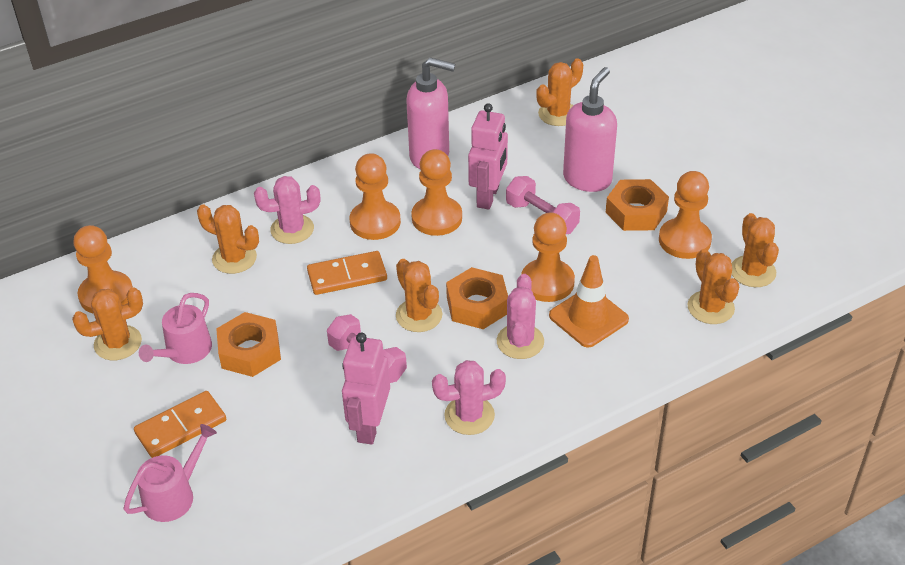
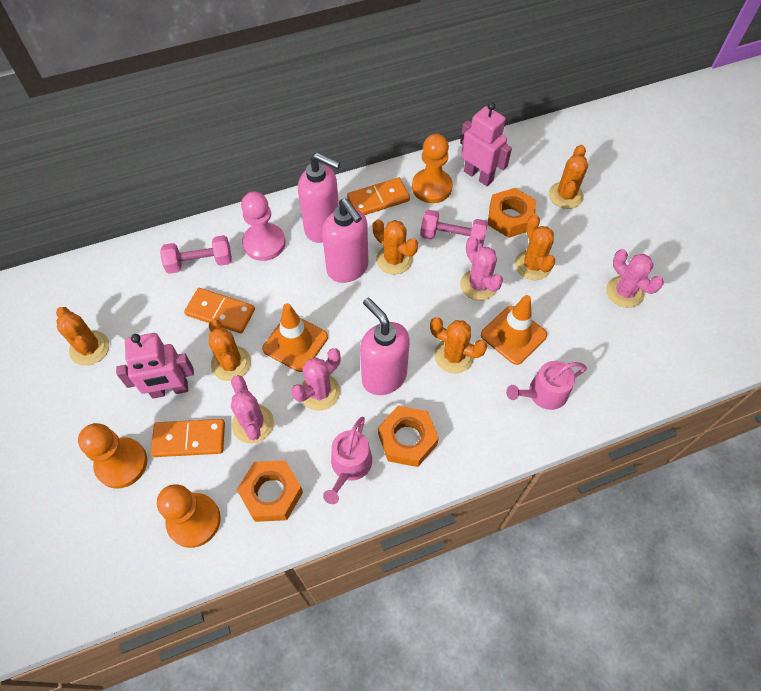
orange domino: [134,391,226,458] [307,251,387,295] = 2 -> [151,419,225,457] [184,288,255,333] [347,178,410,215] = 3
orange pawn: [73,225,133,314] [350,153,401,240] [411,149,462,236] [521,212,575,302] [659,171,712,259] = 5 -> [78,423,147,489] [157,484,221,548] [412,134,452,203] = 3
orange traffic cone: [549,255,629,348] = 1 -> [262,303,328,372] [481,295,547,365] = 2
pink cactus: [254,176,320,244] [432,360,506,435] [497,274,544,359] = 3 -> [231,375,274,443] [291,348,341,411] [460,236,503,301] [606,249,664,308] = 4
pink pawn: none = 0 -> [241,192,286,261] = 1
pink soap dispenser: [406,57,455,169] [563,67,617,192] = 2 -> [298,153,340,243] [322,198,368,283] [360,298,410,395] = 3

